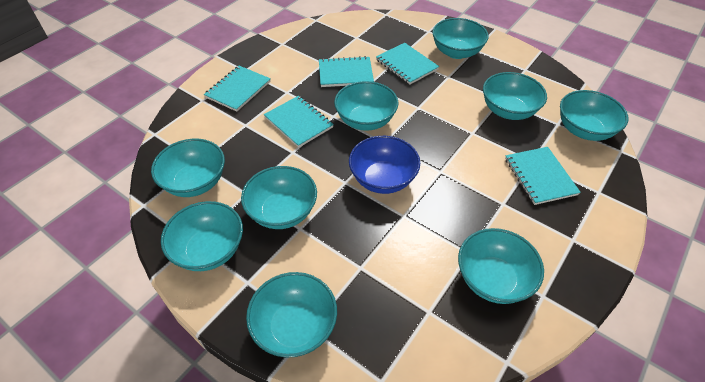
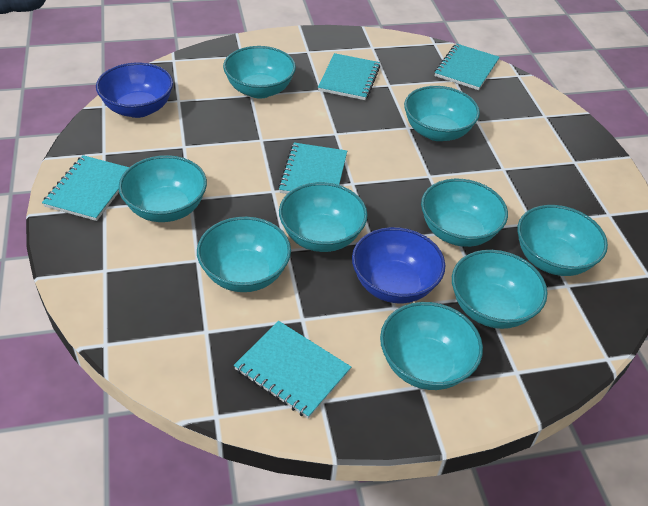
blue bowl: [349,136,420,194] = 1 -> [96,62,173,118] [352,227,445,303] = 2

